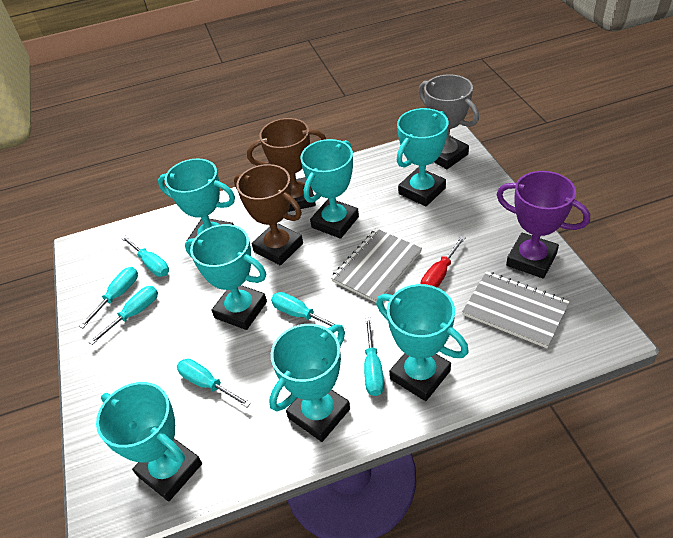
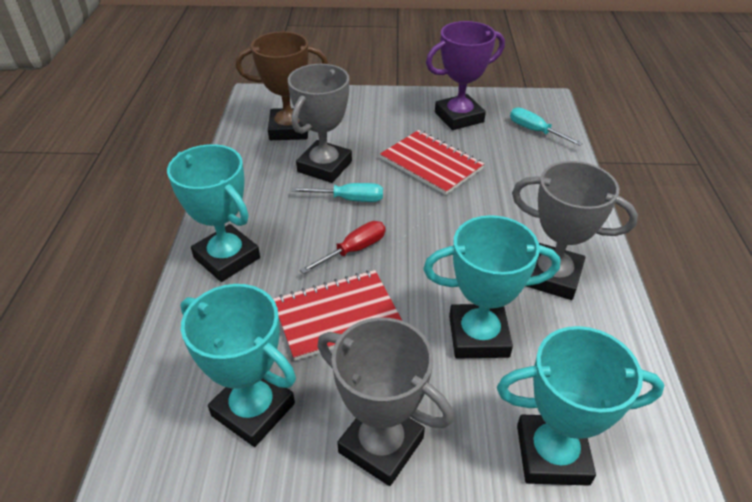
brown trophy: [234,164,303,265] [247,118,326,212] = 2 -> [236,31,328,140] = 1
grey notebook: [331,228,422,303] [462,271,570,348] = 2 -> none = 0
grey trophy: [418,74,479,169] = 1 -> [288,64,352,183] [318,317,454,486] [512,161,638,300] = 3
red notebook: none = 0 -> [273,270,402,361] [380,130,484,195] = 2
turquoise screwdriver: [79,267,138,328] [89,286,158,345] [121,236,169,277] [177,359,251,407] [271,292,345,330] [364,317,384,396] = 6 -> [291,183,383,202] [510,107,583,146] = 2
turquoise trophy: [96,382,202,501] [158,158,235,240] [185,224,267,330] [269,324,350,442] [301,139,359,239] [376,284,469,401] [397,108,449,206] = 7 -> [167,144,260,282] [180,284,296,447] [423,215,561,358] [497,326,665,486] = 4

